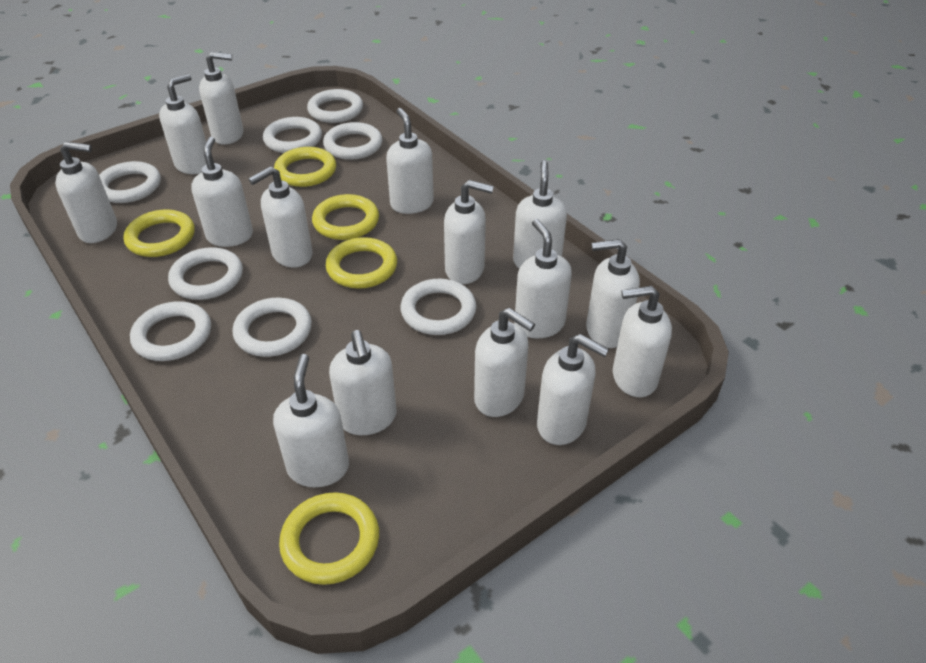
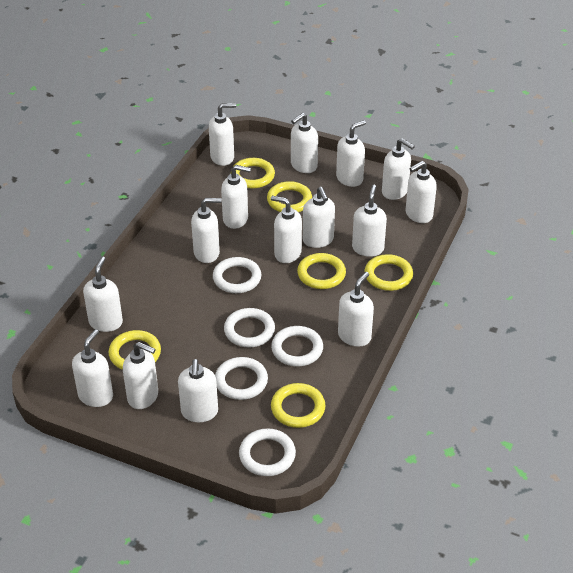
white ring: [99,161,161,203] [130,301,211,361] [168,247,243,300] [233,298,312,357] [263,117,322,153] [307,89,363,123] [323,122,383,160] [400,279,476,335] = 8 -> [213,257,261,293] [215,357,268,400] [224,308,275,348] [239,428,296,476] [271,326,323,366] = 5
yellow ring: [123,209,195,257] [274,147,336,187] [279,492,379,585] [312,194,379,240] [326,237,397,289] = 5 -> [108,330,161,370] [233,158,275,188] [267,181,312,212] [271,383,325,428] [297,253,346,289] [365,254,413,291] = 6

